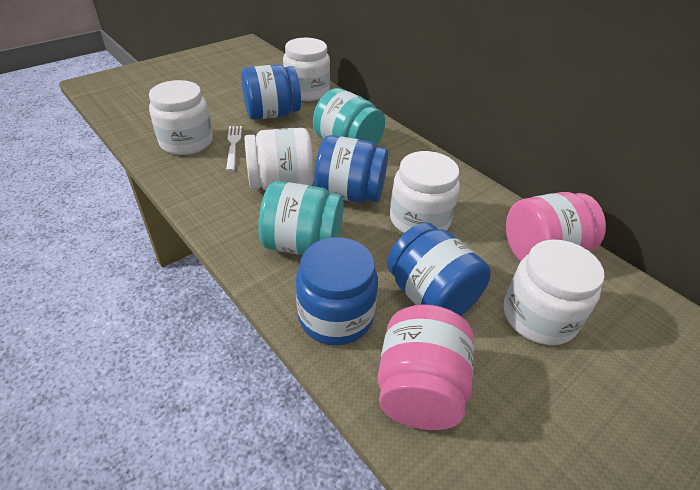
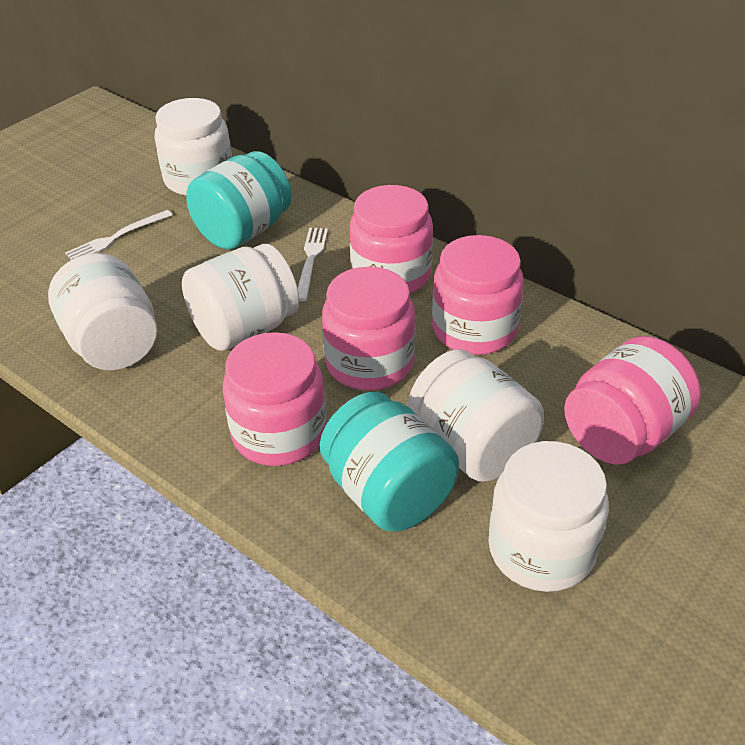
blue jar: [241,64,301,120] [296,237,378,345] [314,135,388,203] [387,223,491,316] = 4 -> none = 0
pink jar: [378,305,474,430] [506,192,606,261] = 2 -> [223,332,327,466] [322,267,415,390] [349,185,433,293] [432,235,524,355] [564,336,701,465] = 5
white fork: [226,126,242,171] = 1 -> [65,210,173,260] [297,228,328,301] = 2

